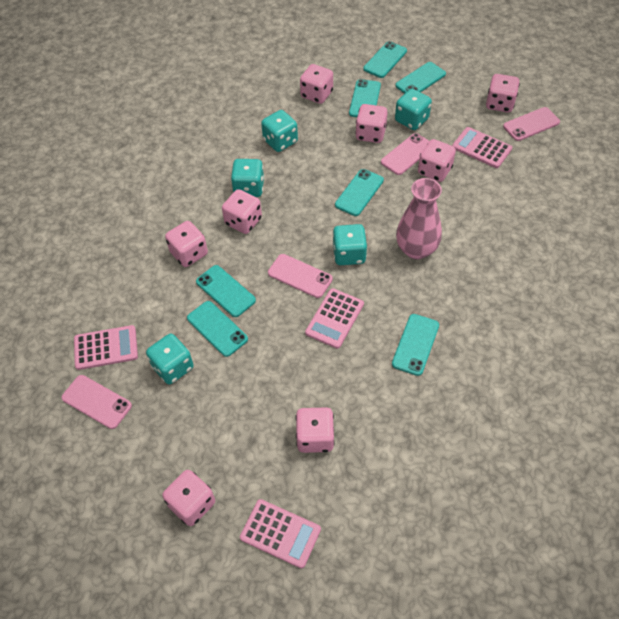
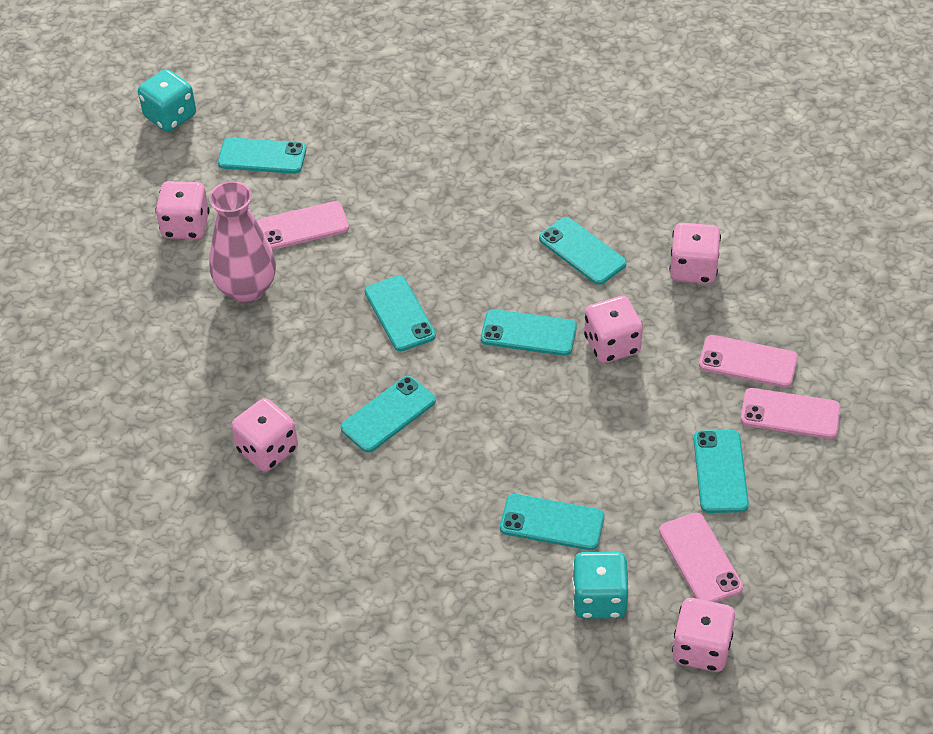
pink calculator: [74,325,138,370] [240,499,321,569] [305,288,364,349] [452,127,512,168] = 4 -> none = 0
pink dice: [162,470,215,526] [165,221,208,267] [222,189,262,234] [296,407,334,453] [300,64,333,104] [355,104,388,143] [418,139,456,182] [486,74,520,112] = 8 -> [155,181,210,239] [231,398,298,472] [584,296,643,363] [669,223,721,284] [672,598,735,672] = 5
turquoise dice: [146,334,194,384] [231,159,264,197] [261,110,298,152] [333,224,367,265] [395,89,432,130] = 5 -> [138,69,196,132] [572,552,629,619] = 2

